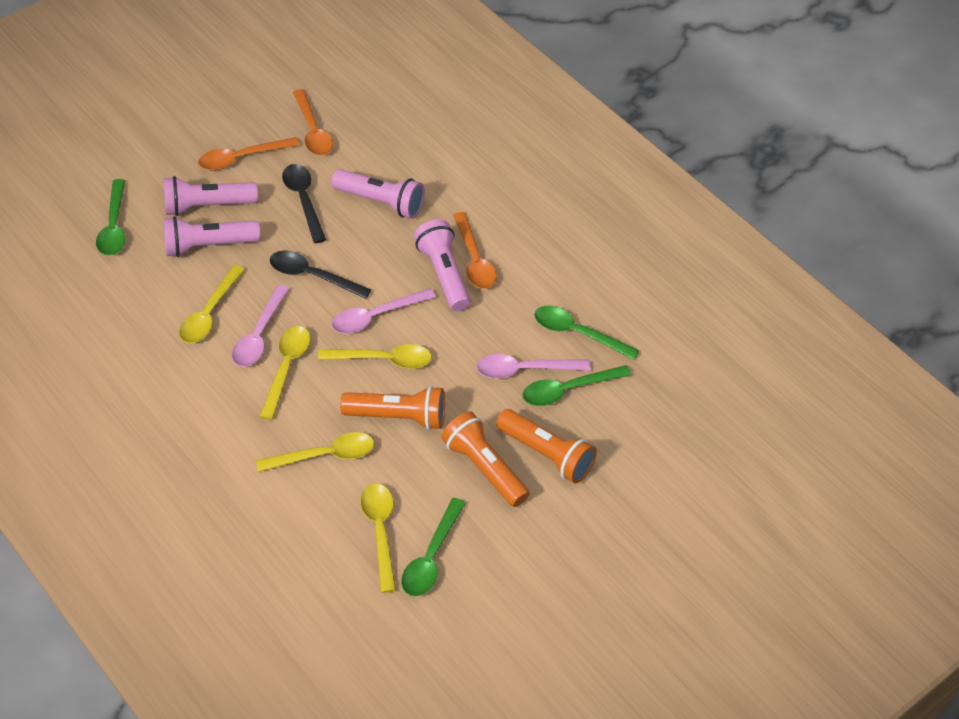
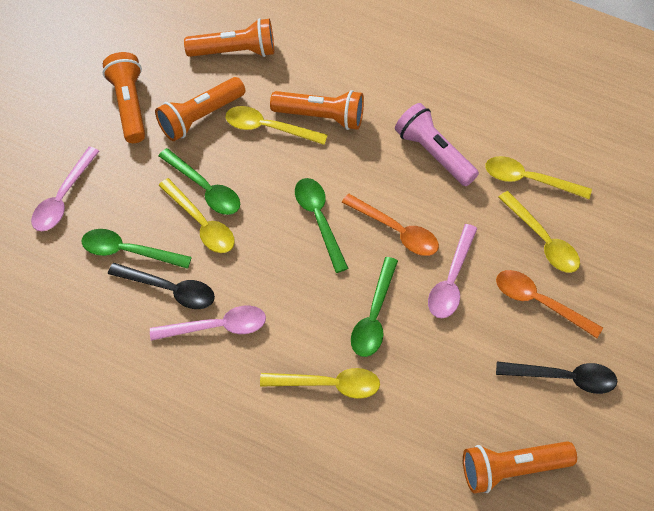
orange flashlight: [340,386,445,430] [441,411,530,507] [496,409,597,483] = 3 -> [103,52,145,143] [155,77,245,141] [184,18,274,57] [270,90,364,130] [463,441,577,493] = 5
orange spoon: [198,137,300,170] [293,89,333,156] [453,212,497,289] = 3 -> [342,194,439,256] [496,270,603,338] = 2
pink flashlight: [163,216,260,257] [164,176,258,216] [331,169,425,219] [414,219,471,311] = 4 -> [395,103,479,186] = 1

